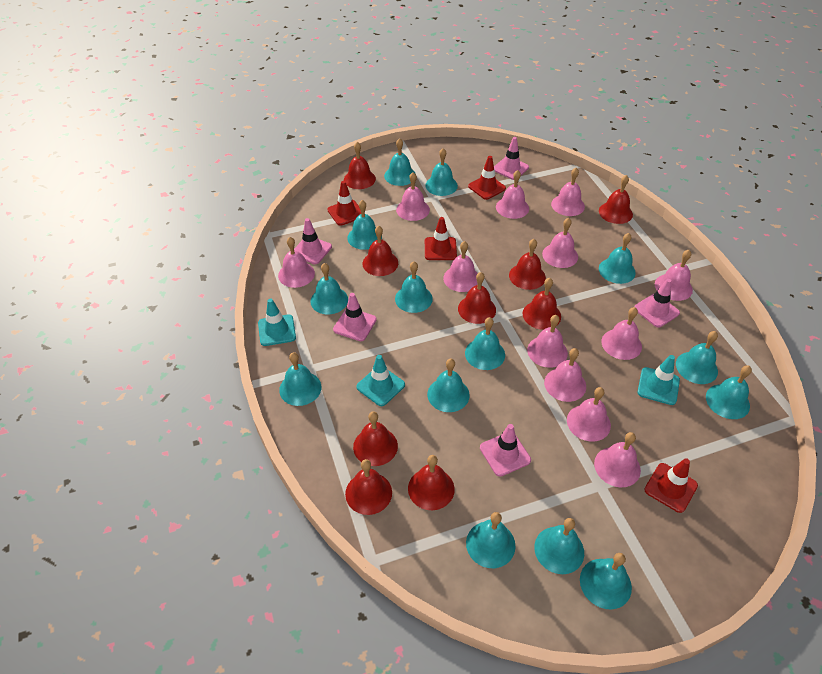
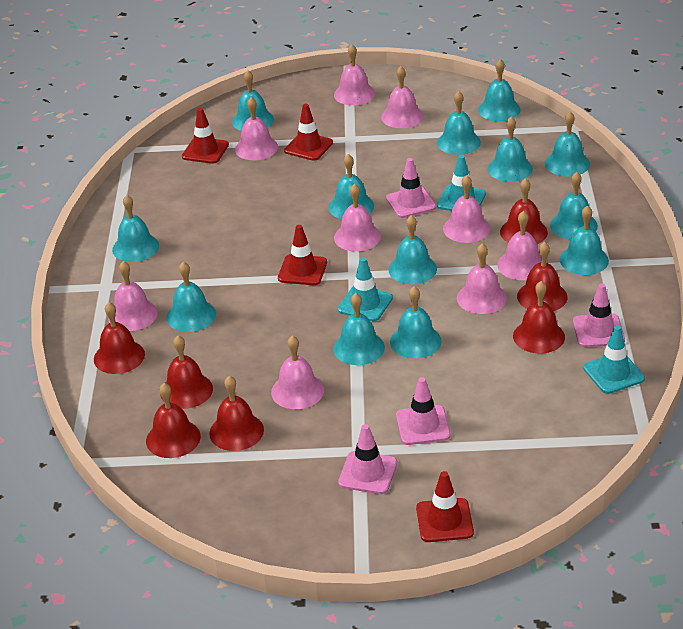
pink bell: [278,237,315,288] [396,172,430,221] [443,241,478,292] [496,170,529,219] [527,315,568,368] [542,218,578,268] [544,348,586,402] [551,168,585,216] [567,387,611,442] [594,432,641,487] [601,307,642,360] [655,250,693,301] = 12 -> [108,261,158,331] [235,97,278,160] [271,335,324,409] [334,44,375,105] [334,184,381,251] [381,66,424,128] [443,175,490,243] [457,243,507,314] [497,211,541,280] = 9
pink traffic cone: [294,218,332,264] [333,293,377,341] [480,424,531,477] [494,137,529,180] [634,279,680,328] = 5 -> [338,424,397,494] [386,158,436,218] [396,377,451,445] [573,283,625,347] = 4
red bell: [344,142,376,189] [345,459,392,515] [353,411,398,466] [363,226,398,276] [408,455,455,510] [458,272,496,324] [509,239,546,290] [523,278,561,330] [599,175,633,224] = 9 -> [94,302,145,374] [146,383,201,458] [160,335,213,409] [209,376,264,451] [500,178,548,244] [513,281,565,354] [517,242,567,311] = 7
turquoise bell: [279,352,321,406] [310,263,348,314] [347,200,382,250] [384,138,416,186] [395,261,433,313] [425,148,458,196] [427,359,470,412] [465,317,505,370] [466,512,515,568] [534,518,584,574] [580,553,632,610] [599,233,636,284] [676,331,718,384] [706,365,752,419] = 14 -> [112,195,159,262] [166,262,216,332] [232,70,274,131] [329,154,374,219] [333,293,385,365] [388,215,437,284] [390,286,442,358] [437,91,481,155] [478,59,521,121] [488,117,533,182] [545,111,590,176] [550,172,598,239] [560,205,609,275] = 13

